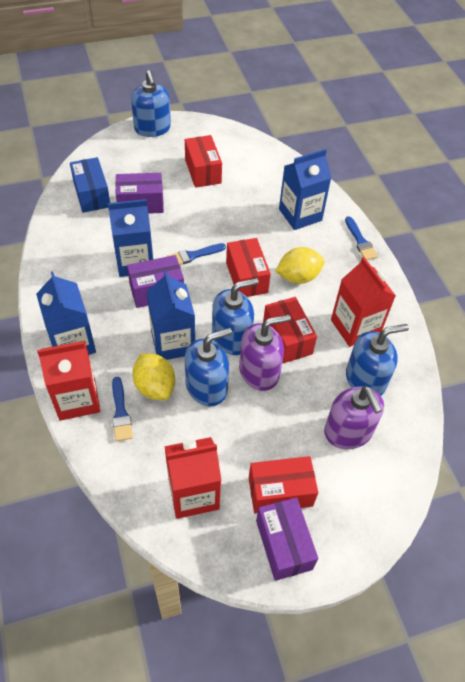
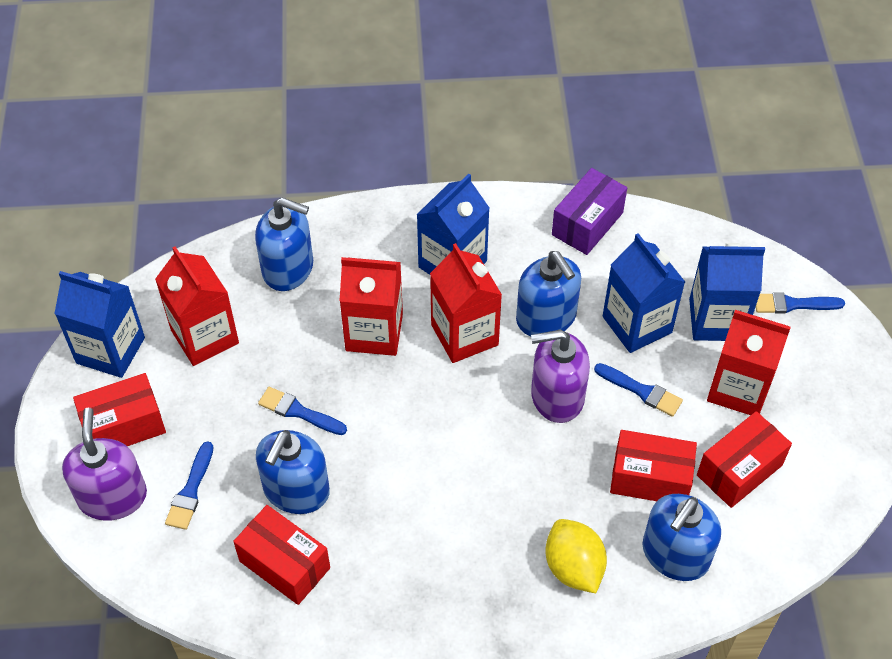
blue box: [70,157,110,213] = 1 -> none = 0
blue brush: [112,377,133,441] [167,243,226,265] [345,216,378,260] = 3 -> [165,441,213,530] [258,387,347,435] [594,363,683,417] [756,292,845,314] = 4
purple box: [115,173,164,214] [127,255,184,308] [256,497,319,581] = 3 -> [552,168,627,255] = 1
red carton: [37,341,100,421] [165,437,222,519] [331,257,396,347] = 3 -> [155,246,239,366] [340,257,403,356] [430,243,502,363] [707,310,791,415] = 4
yellow lemon: [132,354,175,400] [275,247,325,284] = 2 -> [545,519,607,593] = 1

